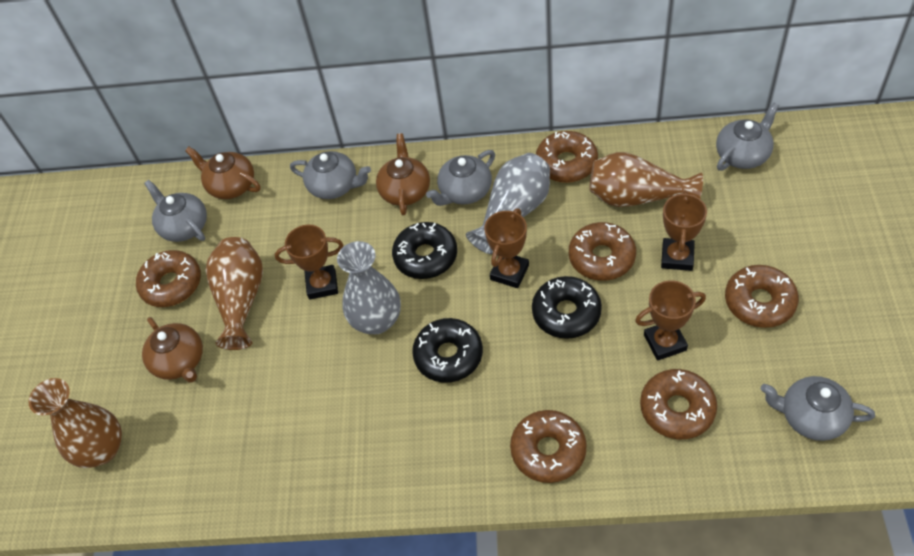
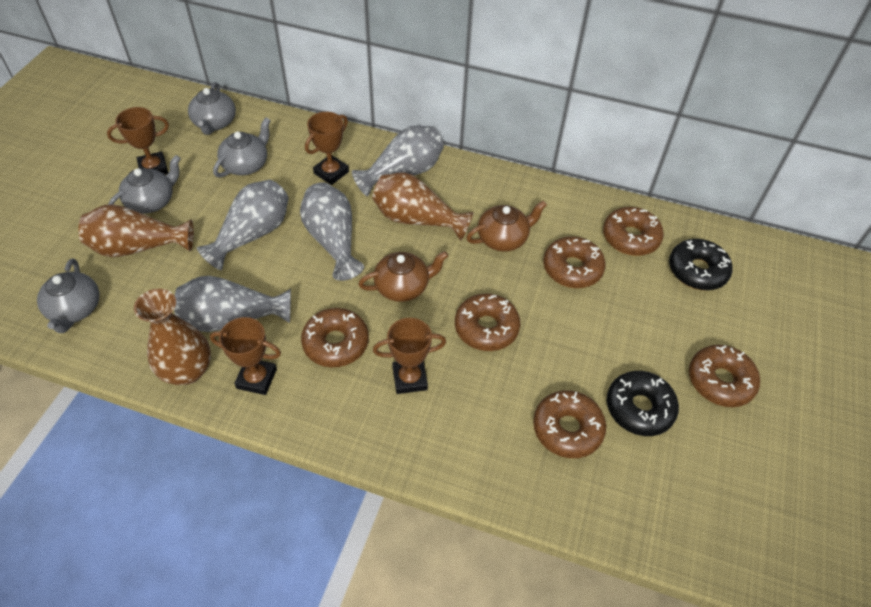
black donut: [392,222,457,279] [412,318,483,383] [532,276,602,339] = 3 -> [607,371,679,436] [669,239,733,290] = 2
brown teapot: [142,317,203,382] [185,147,260,199] [376,133,430,215] = 3 -> [358,251,448,302] [466,200,547,252] = 2
grey teapot: [144,180,207,242] [290,151,371,199] [426,150,495,206] [716,102,779,171] [761,376,875,441] = 5 -> [37,258,99,333] [108,155,181,213] [188,82,236,135] [213,117,271,178] = 4
grey vase: [337,241,401,334] [466,153,550,254] = 2 -> [174,276,291,332] [197,180,289,270] [300,182,364,281] [352,125,444,196] = 4

